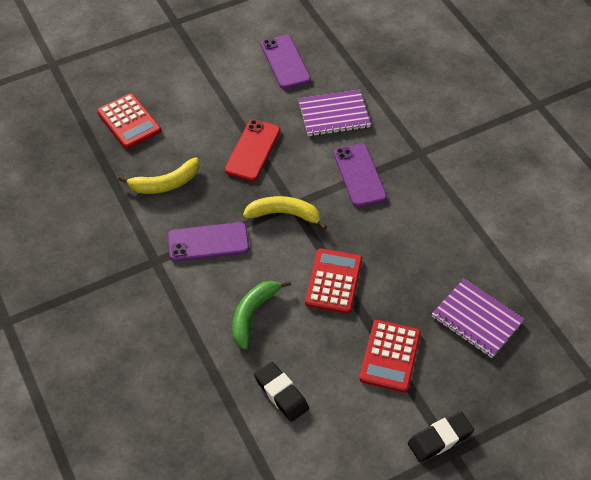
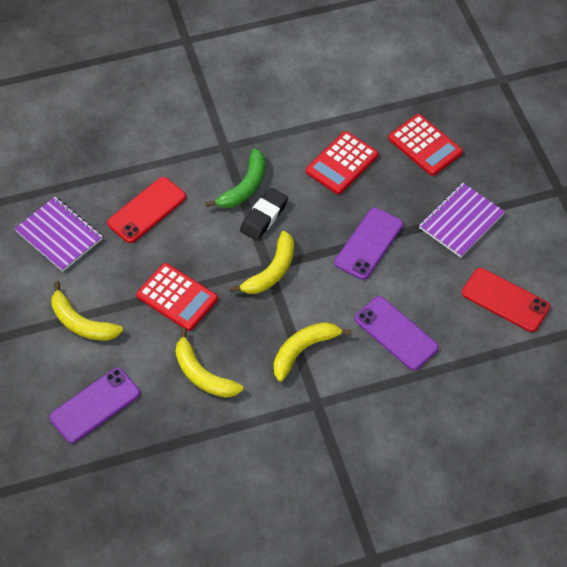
black eraser: [254,361,309,422] [408,411,474,462] = 2 -> [240,188,288,241] = 1
red phone: [225,119,280,181] = 1 -> [107,177,186,243] [462,268,550,332] = 2
yellow banana: [118,157,199,194] [243,196,327,230] = 2 -> [51,281,123,341] [175,328,243,398] [230,231,294,294] [274,322,352,382] = 4

